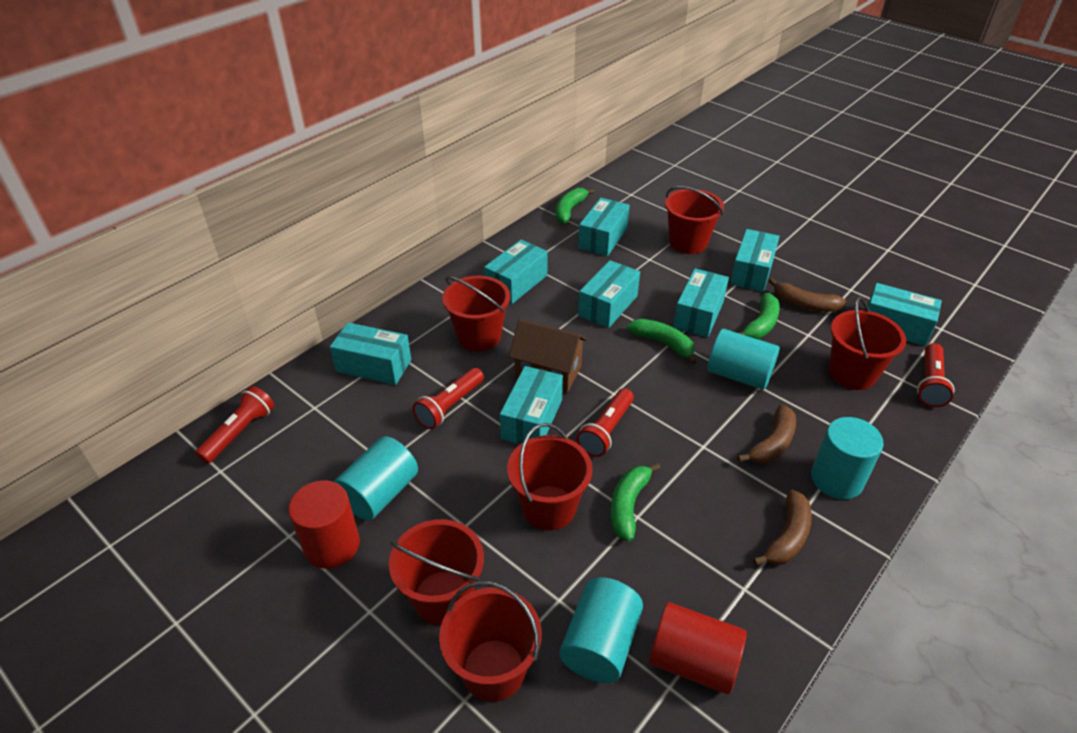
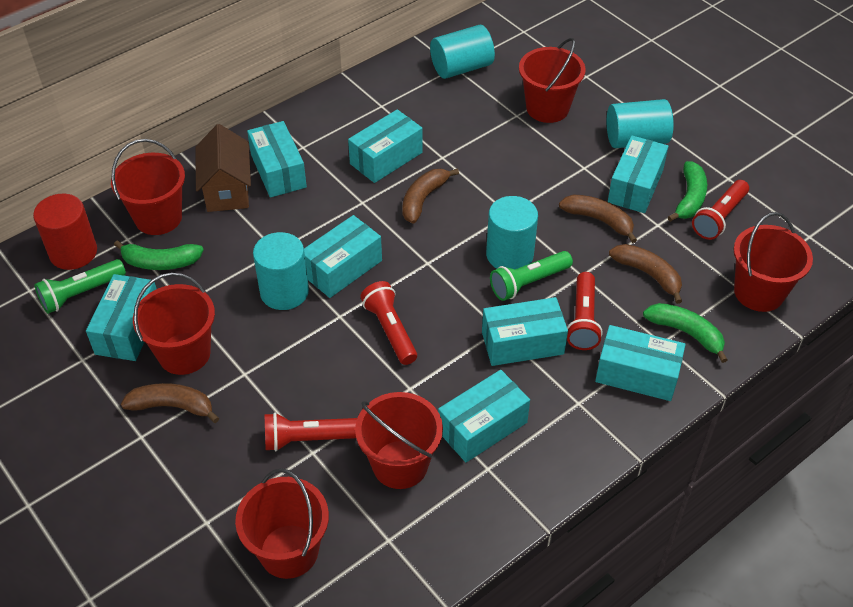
brown banana: [737,405,796,464] [753,490,812,566] [769,278,846,312] = 3 -> [121,383,219,423] [402,168,459,224] [559,194,637,243] [609,244,682,304] = 4
green banana: [555,188,595,224] [610,463,661,542] [627,319,697,364] [739,293,780,339] = 4 -> [114,241,204,270] [643,303,728,363] [668,161,707,222] = 3
green flashlight: none = 0 -> [35,259,126,314] [490,251,573,301] = 2
red cylinder: [288,480,360,569] [649,602,747,694] = 2 -> [33,194,97,270] = 1

